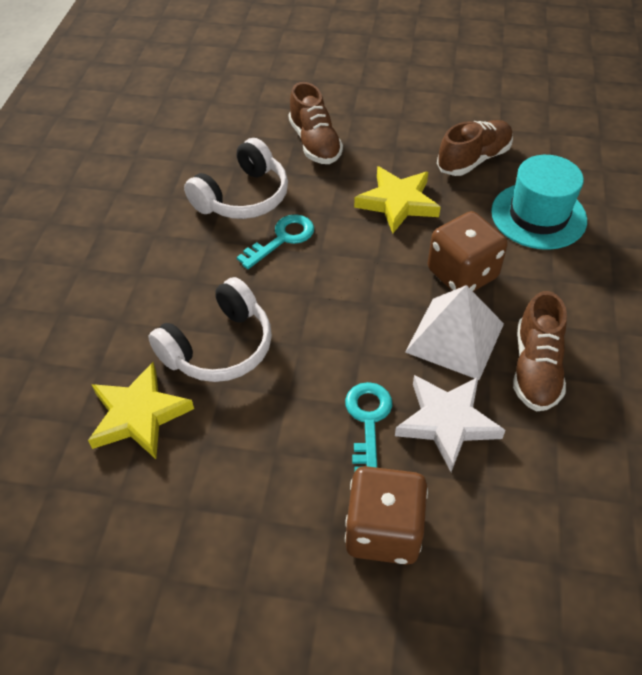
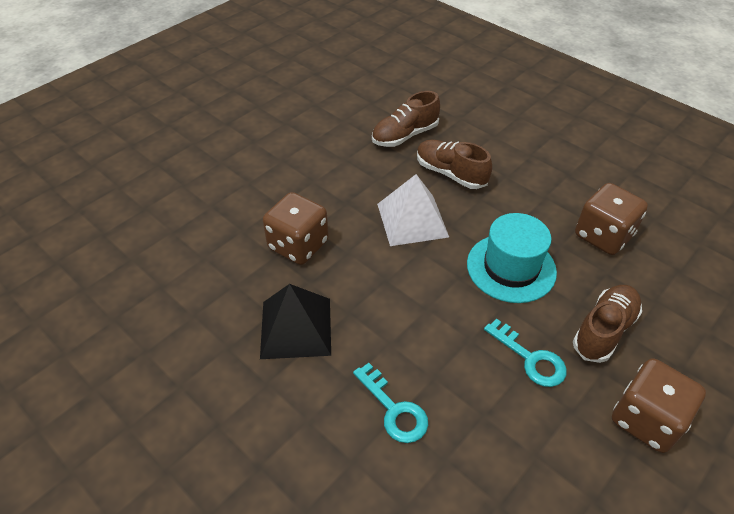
black pyramid: none = 0 -> [260,284,331,359] = 1
brown dice: [345,466,428,565] [428,211,508,292] = 2 -> [263,192,329,265] [575,183,648,255] [612,358,706,453] = 3
white headphones: [148,277,272,382] [184,138,288,219] = 2 -> none = 0
white star: [395,375,505,472] = 1 -> none = 0
yellow star: [88,362,194,459] [354,166,441,234] = 2 -> none = 0

